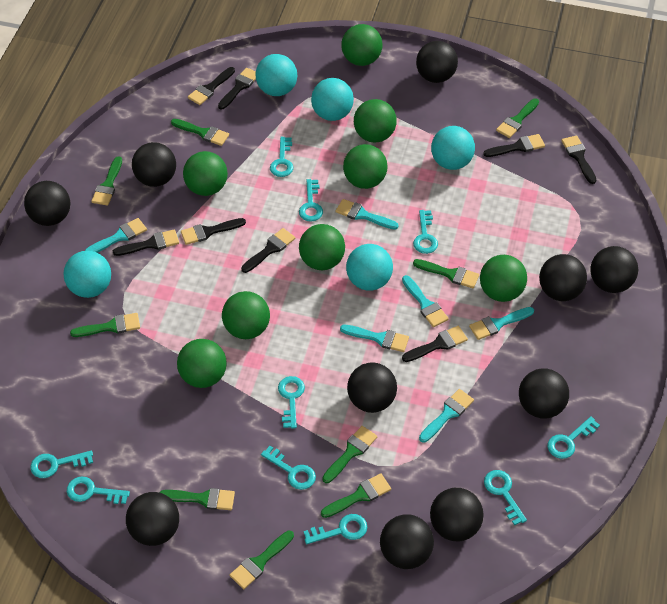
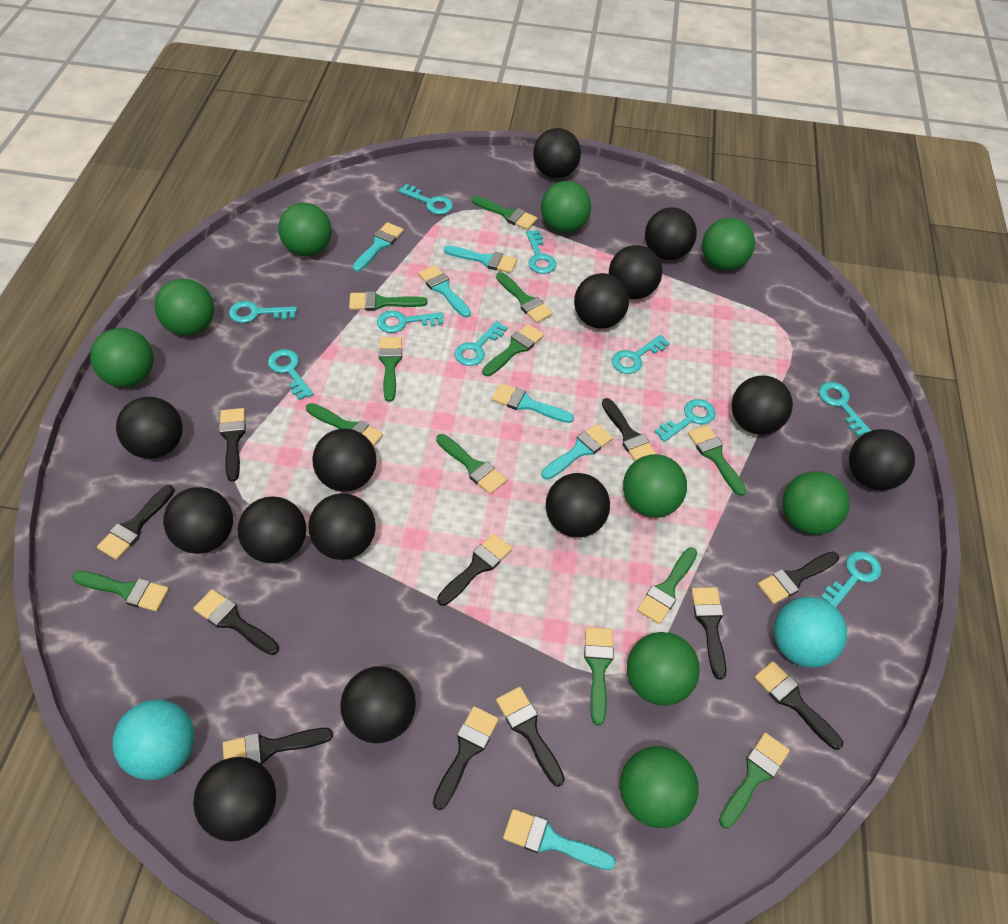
black ball: [24,181,70,226] [126,492,179,546] [132,142,176,187] [347,363,397,413] [380,514,434,569] [416,41,458,83] [430,488,484,541] [519,368,569,419] [539,254,587,301] [590,246,638,293] = 10 -> [116,397,183,459] [163,487,233,554] [193,757,276,842] [238,496,306,563] [309,493,376,560] [312,429,376,492] [340,666,416,743] [533,128,581,178] [546,473,610,537] [574,273,629,329] [609,245,662,299] [645,207,697,260] [731,375,793,435] [849,429,915,490] = 14
black brush: [113,229,179,256] [181,218,246,245] [188,67,235,105] [218,68,256,109] [241,228,295,273] [402,326,468,362] [483,134,545,157] [561,135,596,184] = 8 -> [97,485,175,560] [193,589,279,655] [219,408,246,482] [223,728,333,765] [433,706,499,810] [437,534,512,606] [496,687,565,787] [602,398,657,461] [691,587,726,680] [754,661,843,750] [758,551,839,604] = 11
green ball: [177,339,227,388] [183,151,228,196] [222,291,270,339] [299,224,345,270] [342,24,382,66] [343,144,387,189] [354,99,397,143] [480,255,527,302] = 8 -> [90,328,154,387] [155,279,214,336] [278,203,332,256] [541,181,591,233] [620,746,699,828] [623,454,687,518] [627,632,700,706] [702,218,755,271] [783,471,850,535] = 9
green brush: [70,313,140,337] [91,156,122,206] [159,488,235,510] [171,119,229,146] [230,530,294,589] [321,473,391,518] [322,426,377,483] [413,259,479,288] [496,99,539,138] = 9 -> [72,571,169,611] [306,403,383,447] [349,291,428,311] [378,337,402,402] [436,434,507,494] [472,196,537,230] [482,324,544,376] [496,272,553,323] [584,627,614,725] [637,547,697,624] [688,425,746,496] [719,733,790,828] = 12
turquoise ball: [63,251,111,298] [255,54,297,96] [311,78,354,121] [346,244,393,291] [431,126,475,170] = 5 -> [112,700,194,780] [774,597,847,668] = 2

